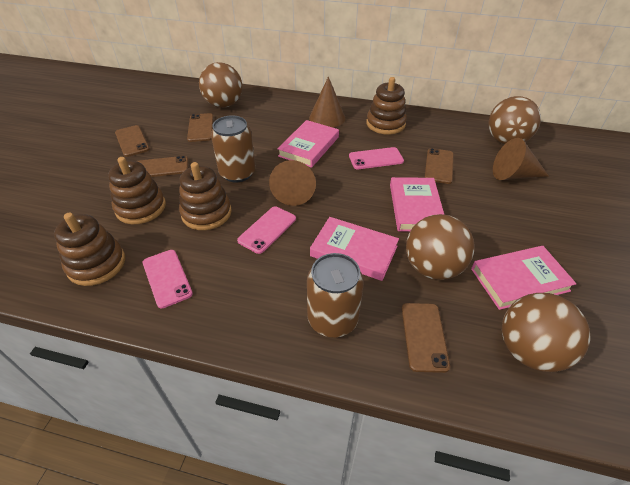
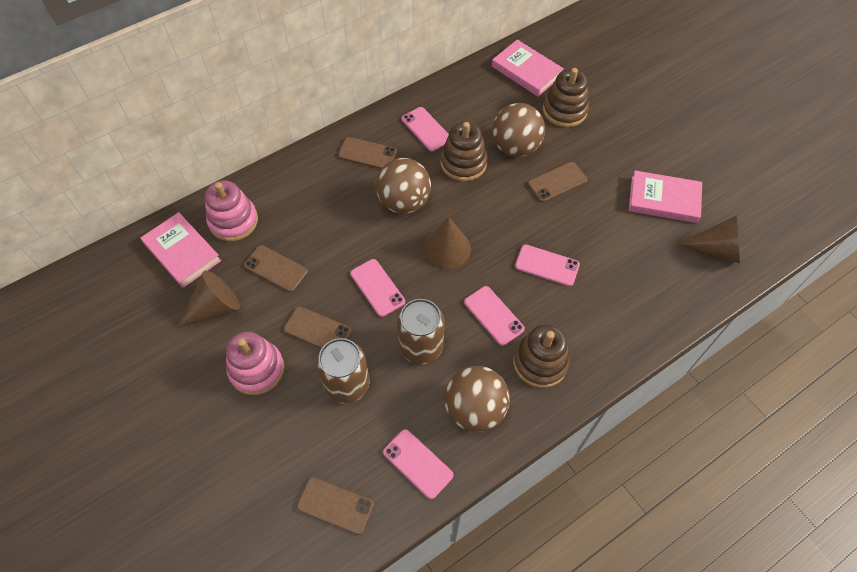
brown ball: [199,62,242,108] [406,214,474,280] [488,96,541,145] [502,293,591,372] = 4 -> [376,158,431,214] [444,366,510,432] [492,103,545,157] = 3
brown stacking toy: [54,213,125,286] [108,157,166,224] [179,162,232,230] [366,77,407,135] = 4 -> [440,122,488,181] [513,324,570,388] [543,68,589,127] = 3
pink book: [277,120,339,168] [310,217,399,281] [390,177,444,232] [471,246,576,310] = 4 -> [140,212,221,288] [492,40,564,96] [629,171,702,223] = 3
pink phone: [143,250,193,308] [237,206,296,254] [349,147,404,169] = 3 -> [350,259,405,317] [383,429,454,499] [401,107,449,151] [464,286,525,346] [515,244,580,286] = 5
pink stacking toy: none = 0 -> [205,180,258,242] [226,332,285,395] = 2

